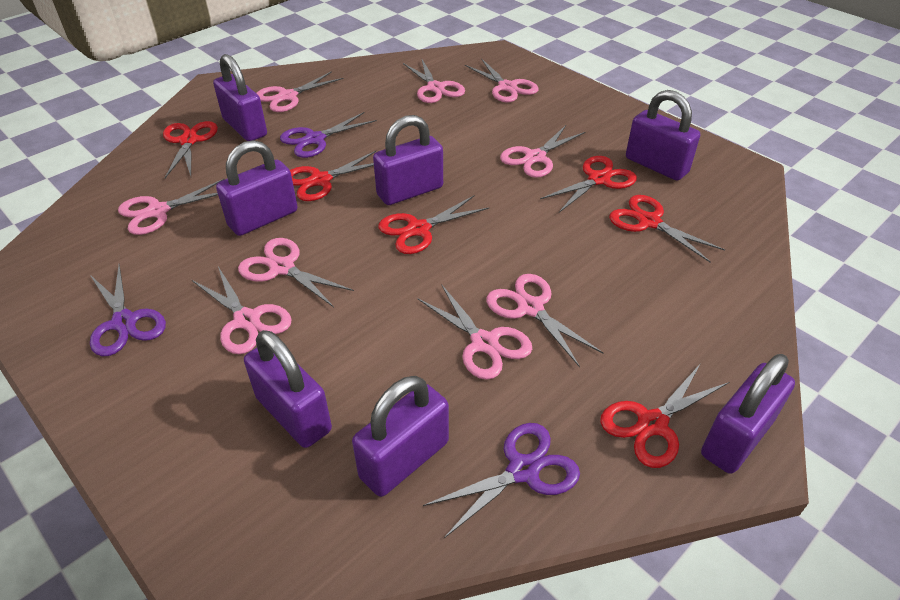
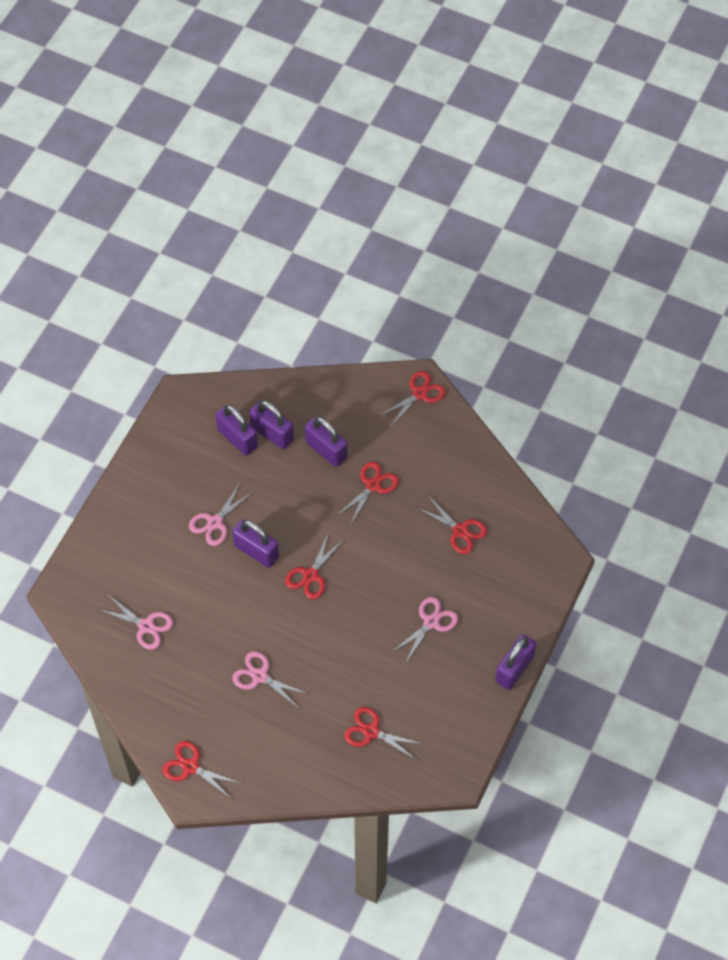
pink scissors: [118,179,225,235] [192,267,292,354] [238,238,354,307] [256,71,344,112] [403,58,465,103] [417,284,532,380] [465,58,538,103] [486,274,603,367] [500,125,585,178] = 9 -> [98,595,173,650] [189,482,253,546] [232,651,308,708] [392,597,458,664] = 4
purple padlock: [213,54,267,141] [216,140,298,236] [244,330,332,448] [352,376,449,497] [373,115,443,205] [626,90,700,181] [701,354,795,474] = 7 -> [215,405,258,456] [232,520,279,568] [249,400,294,449] [305,417,347,467] [495,634,537,690] = 5
purple scissors: [90,264,166,356] [280,112,377,158] [423,423,580,538] = 3 -> none = 0

